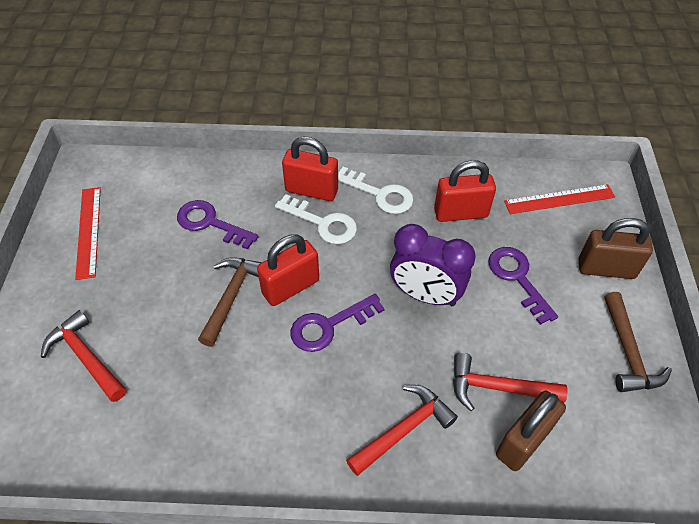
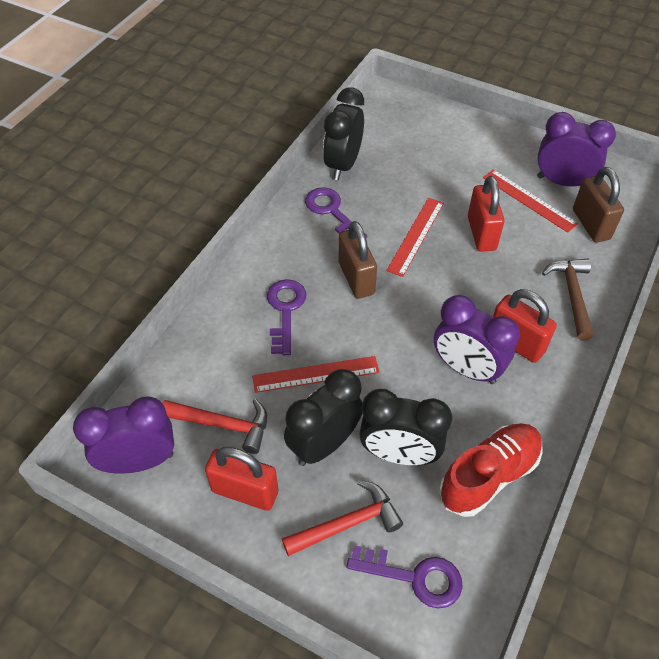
black clock: none = 0 -> [284,369,362,466] [323,87,364,180] [359,389,452,465] = 3
brown hammer: [198,257,262,347] [605,292,672,392] = 2 -> [542,259,594,340] = 1
purple clock: [390,224,476,306] = 1 -> [73,397,174,474] [434,295,520,384] [537,112,616,186] = 3
red hammer: [41,310,126,402] [346,385,458,476] [453,353,568,411] = 3 -> [162,399,267,454] [282,480,403,556] = 2
red ruler: [75,187,101,280] [504,184,615,214] = 2 -> [252,356,380,393] [386,198,444,277] [483,169,578,233] = 3
red shoe: none = 0 -> [439,423,543,517] = 1
white key: [275,194,357,244] [338,167,413,214] = 2 -> none = 0

